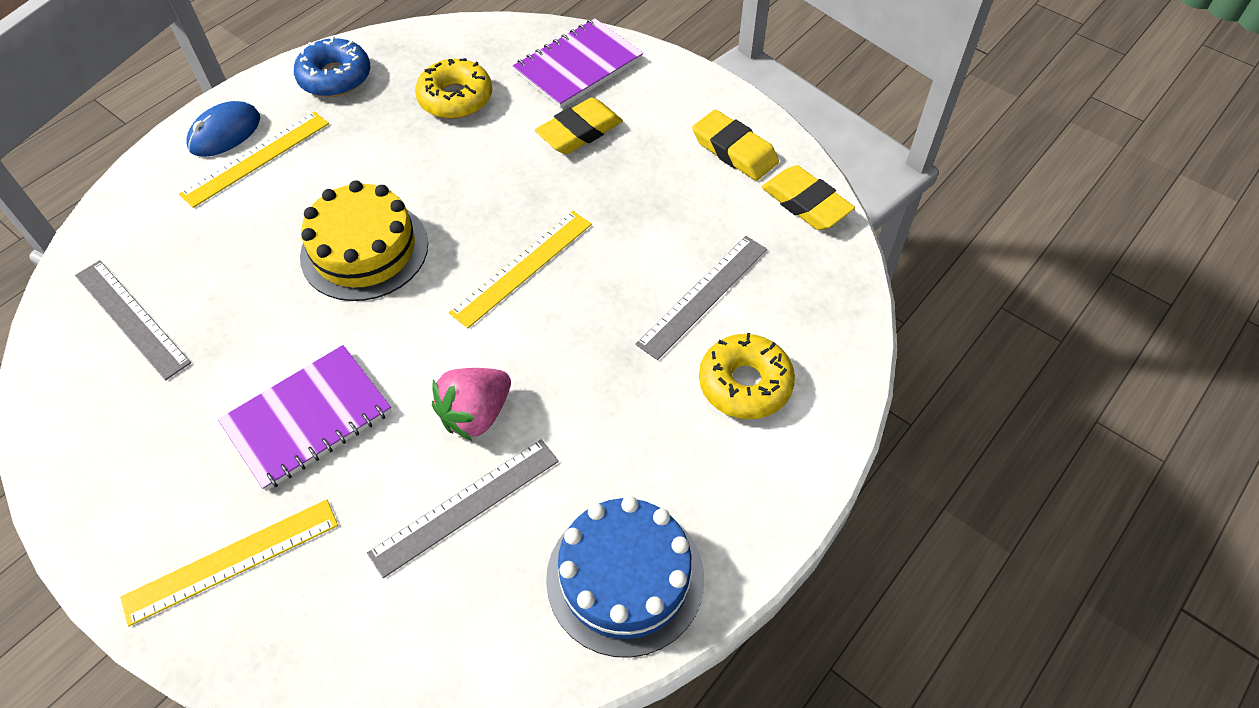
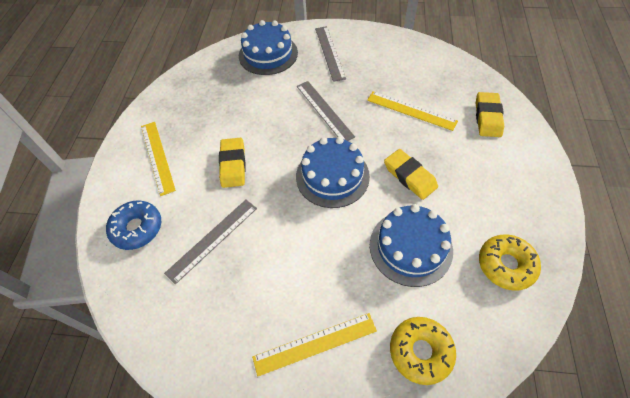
blue cake: [546,496,704,658] = 1 -> [239,20,298,75] [296,137,370,208] [370,204,453,287] = 3
blue mouse: [186,101,260,157] = 1 -> none = 0
pink strawberry: [432,368,511,441] = 1 -> none = 0
purple notebook: [218,345,392,491] [513,18,643,108] = 2 -> none = 0
yellow cake: [300,181,428,301] = 1 -> none = 0

